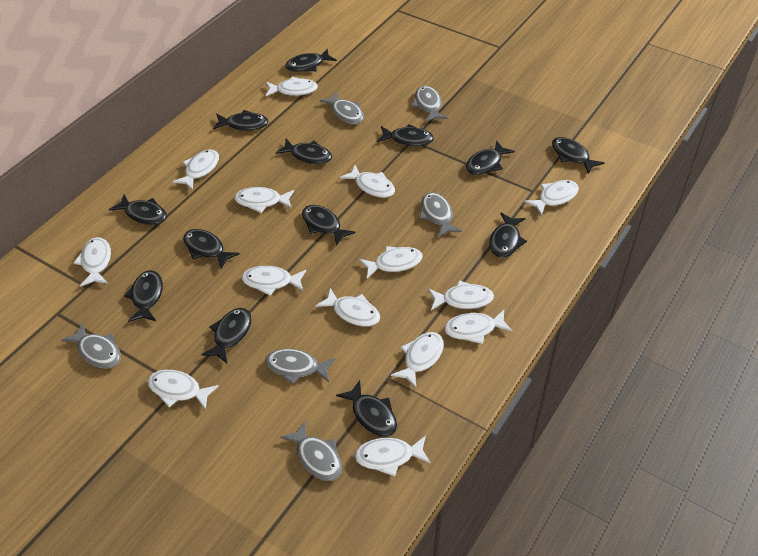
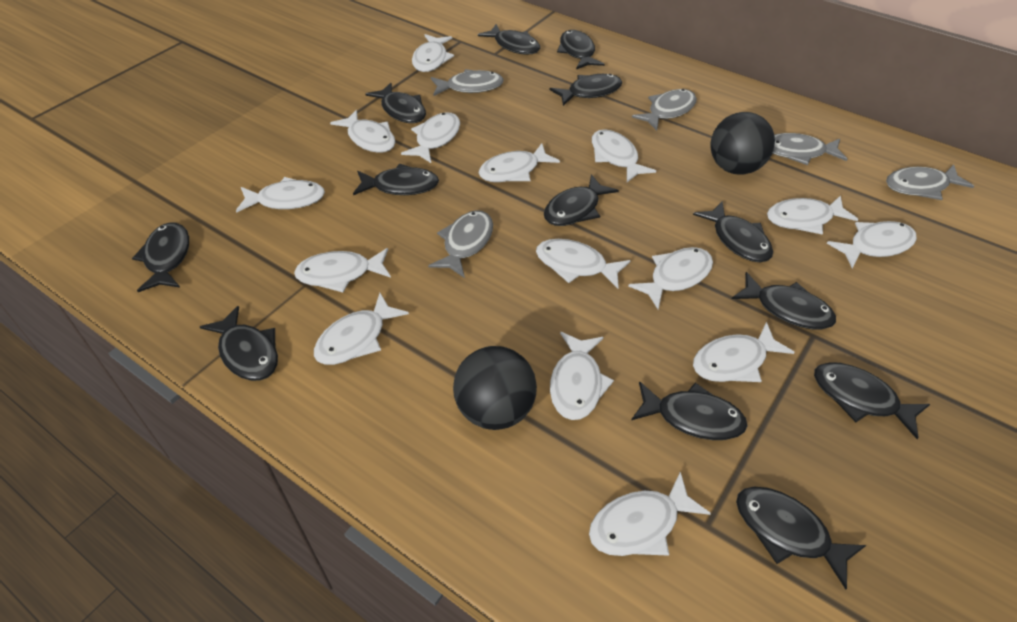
black ball: none = 0 -> [453,346,537,430] [711,112,775,175] = 2
grey fish: [61,322,121,368] [265,349,336,384] [280,421,342,481] [319,92,364,124] [412,86,448,122] [420,192,462,237] = 6 -> [428,210,493,278] [431,69,504,96] [632,89,697,131] [773,133,848,165] [886,164,974,200] = 5
white fish: [74,237,111,287] [148,370,219,410] [172,150,219,190] [234,187,294,213] [241,266,306,296] [265,77,318,97] [316,288,380,326] [340,165,395,198] [355,436,431,476] [359,246,423,278] [391,332,444,388] [428,280,494,310] [444,310,513,344] [524,180,579,216] = 14 -> [236,177,325,213] [294,248,391,292] [314,293,409,365] [330,110,395,153] [401,112,460,163] [412,34,454,72] [478,143,560,182] [536,239,631,288] [550,332,614,420] [589,472,711,556] [592,129,656,182] [628,247,713,309] [693,322,795,382] [767,195,859,235] [827,221,917,268] = 15

